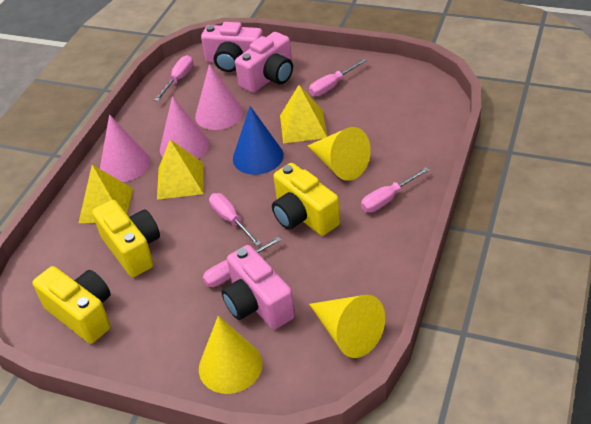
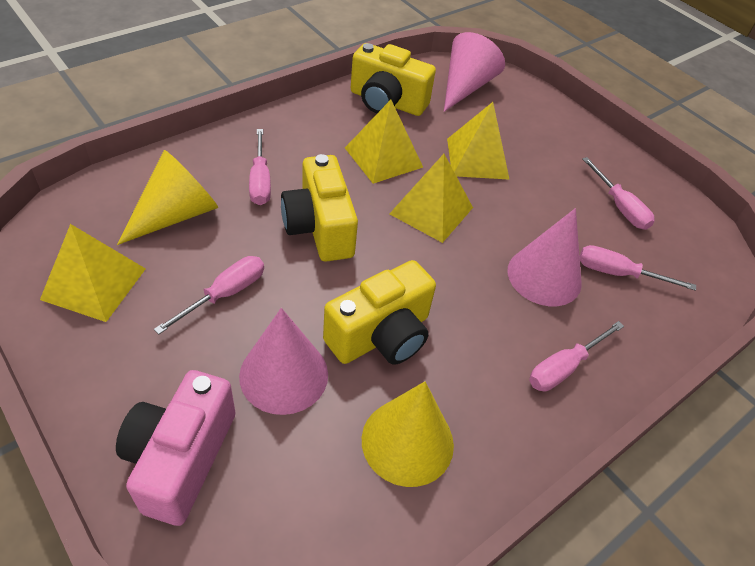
blue cone: [233,106,284,175] = 1 -> none = 0
pink camera: [201,22,263,72] [221,245,295,330] [235,32,293,93] = 3 -> [116,370,236,526] = 1
yellow cone: [199,316,263,394] [307,127,371,181] [309,295,385,358] = 3 -> [117,150,218,245] [362,381,454,487] = 2
yellow pyramid: [78,165,133,223] [157,140,204,200] [280,85,327,143] = 3 -> [40,224,146,322] [345,100,423,184] [389,154,473,243] [447,102,510,180] = 4

